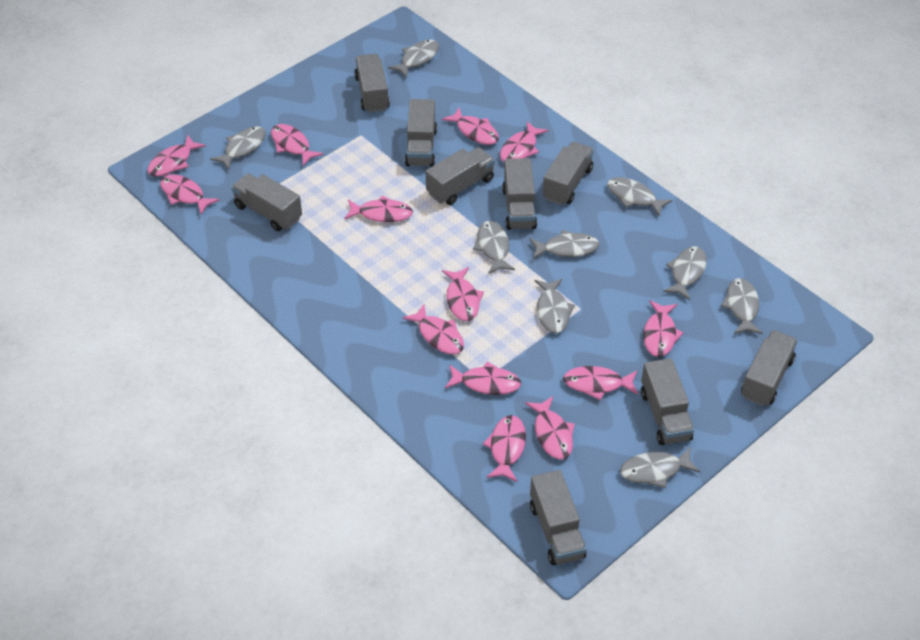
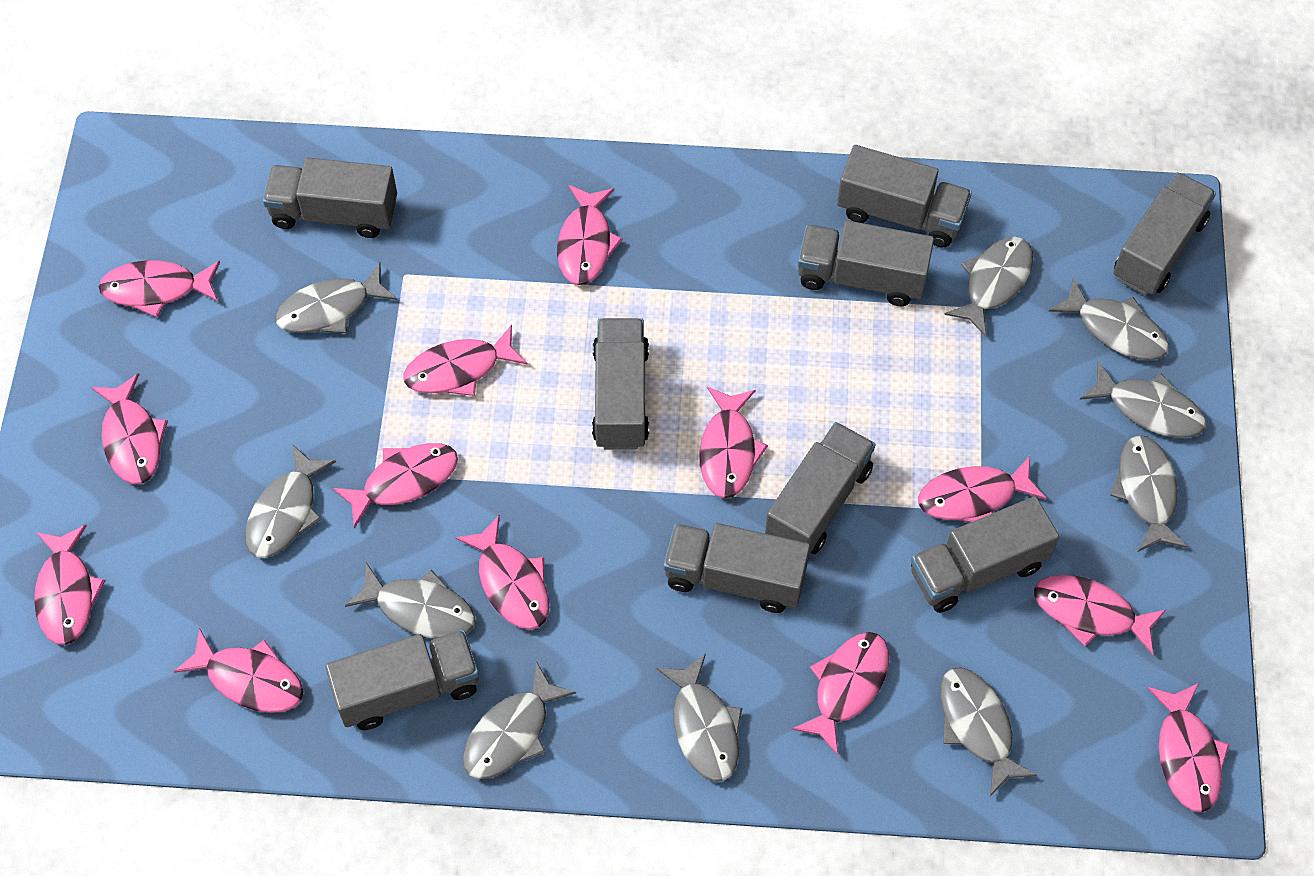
grey fish: [210,126,266,170] [388,40,439,78] [473,221,515,274] [529,230,599,259] [535,279,575,333] [607,177,673,217] [620,447,700,488] [663,246,707,300] [721,278,763,334] = 9 -> [245,444,336,558] [275,263,398,333] [345,563,475,639] [463,662,576,779] [657,654,742,782] [940,667,1037,796] [944,237,1033,337] [1049,277,1169,360] [1080,361,1206,438] [1110,435,1188,552] = 10

